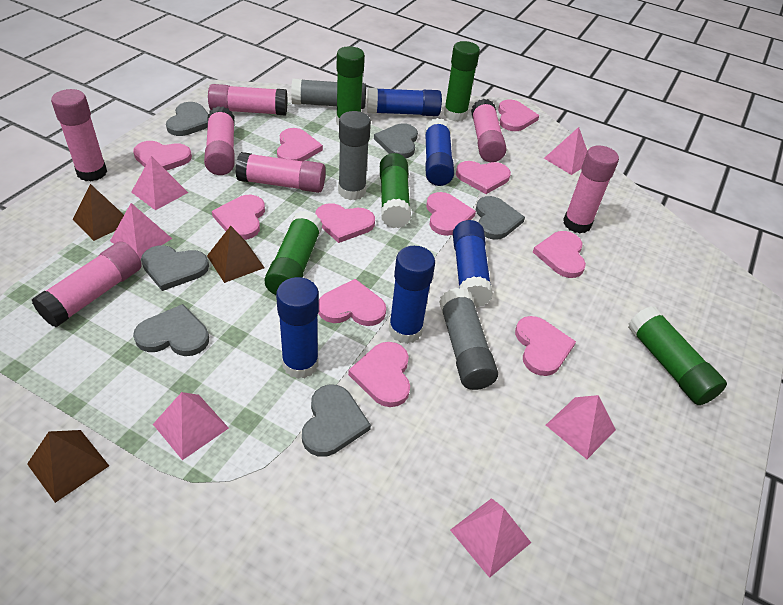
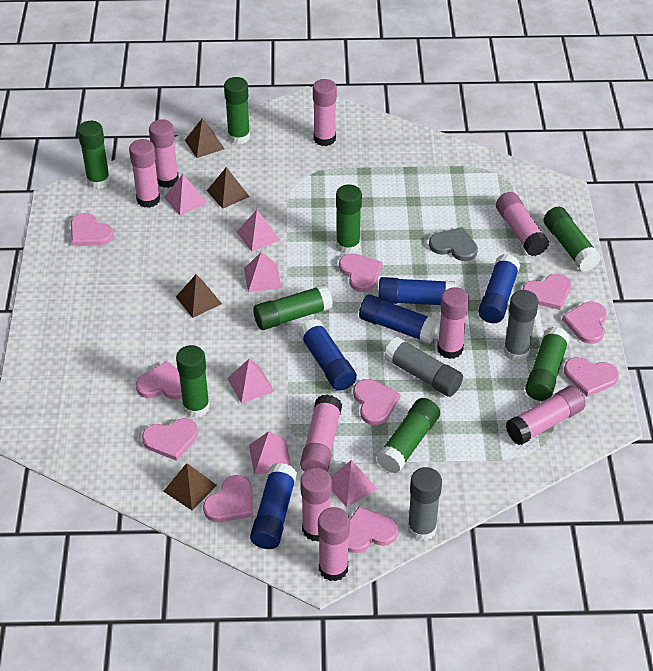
brown pyramid: [27,430,109,503] [72,184,124,241] [207,226,265,283] = 3 -> [163,463,217,510] [176,274,222,318] [185,118,224,158] [207,167,250,209] = 4
green glue stick: [264,210,322,295] [336,46,365,125] [380,153,411,228] [444,41,480,121] [628,306,727,405] = 5 -> [78,121,110,189] [176,345,210,418] [224,77,250,144] [253,285,333,330] [336,184,362,254] [376,398,440,473] [525,327,570,401] [544,207,601,271] = 8
grey heart: [133,304,209,356] [141,245,209,291] [166,102,208,136] [302,385,371,457] [374,123,418,158] [476,196,525,240] = 6 -> [429,227,478,261] = 1
pink glue stick: [32,241,142,327] [51,89,107,182] [204,106,235,175] [208,84,287,116] [235,152,326,193] [471,99,507,162] [563,145,619,234] = 7 -> [129,139,160,208] [149,119,179,188] [300,395,342,472] [300,468,332,542] [313,79,337,146] [318,507,350,581] [437,287,469,359] [496,192,549,256] [506,386,586,445] = 9
pink heart: [133,141,192,171] [212,195,265,240] [277,128,323,161] [315,203,375,243] [318,279,386,326] [348,342,410,407] [426,192,476,236] [456,161,511,194] [498,99,539,131] [515,316,576,376] [533,231,586,278] = 11 -> [71,213,114,246] [136,361,182,400] [142,418,198,461] [203,475,253,522] [339,253,383,292] [348,507,399,553] [353,379,400,425] [523,274,571,310] [562,302,607,344] [564,357,619,397] = 10

